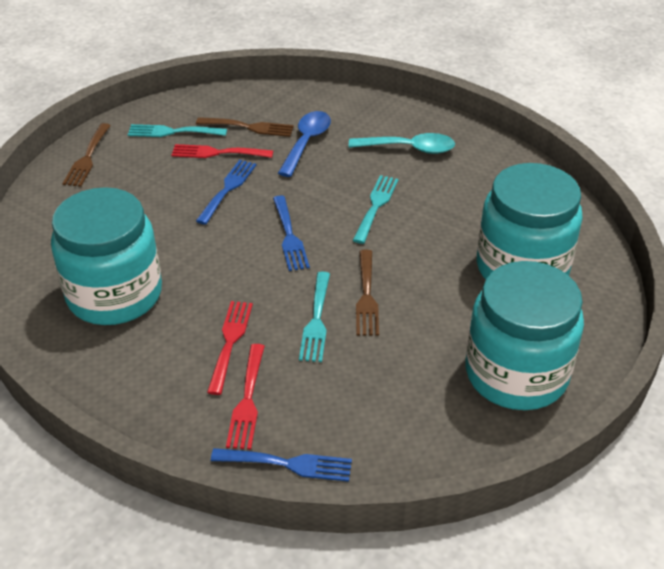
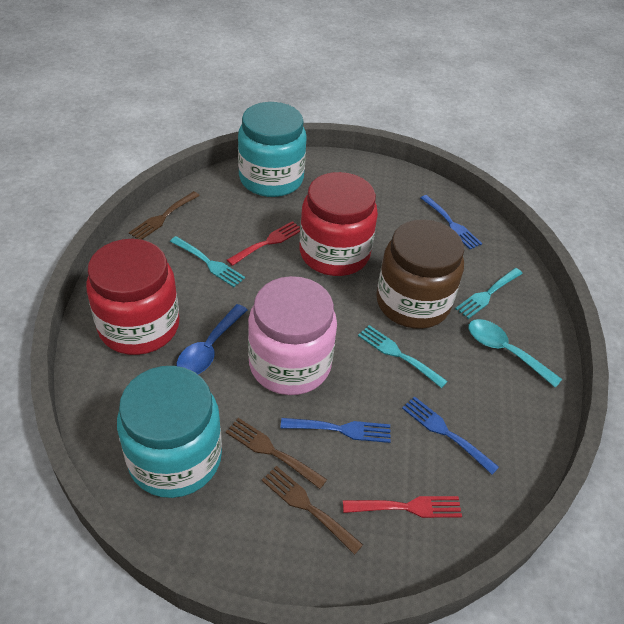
brown jar: none = 0 -> [376,219,464,329] = 1
pink jar: none = 0 -> [248,276,337,395] = 1
red fork: [171,144,273,158] [207,301,253,395] [226,344,265,449] = 3 -> [227,221,300,266] [343,496,462,518] = 2
red jar: none = 0 -> [86,239,179,355] [299,172,378,276] = 2
turquoise jar: [51,187,162,325] [466,261,584,410] [477,163,583,280] = 3 -> [117,366,222,498] [238,102,306,197] = 2

